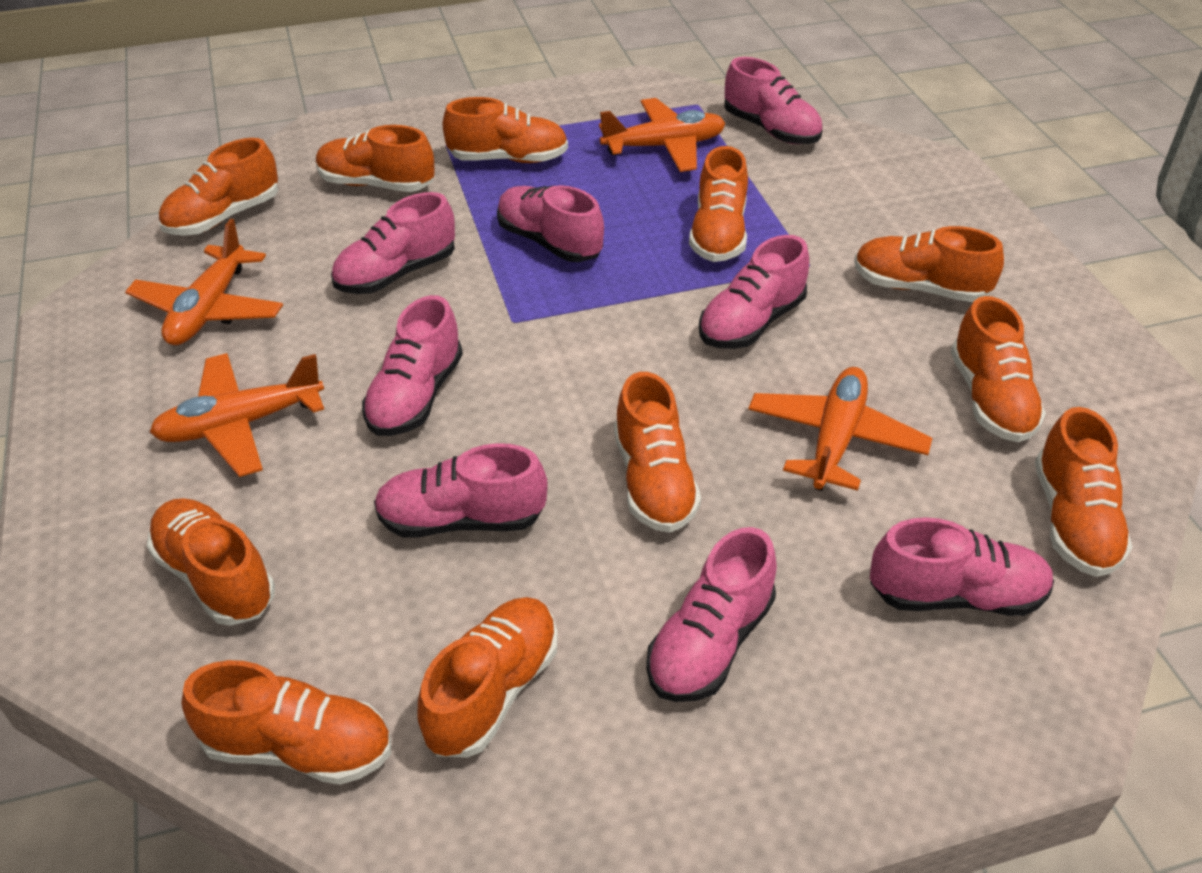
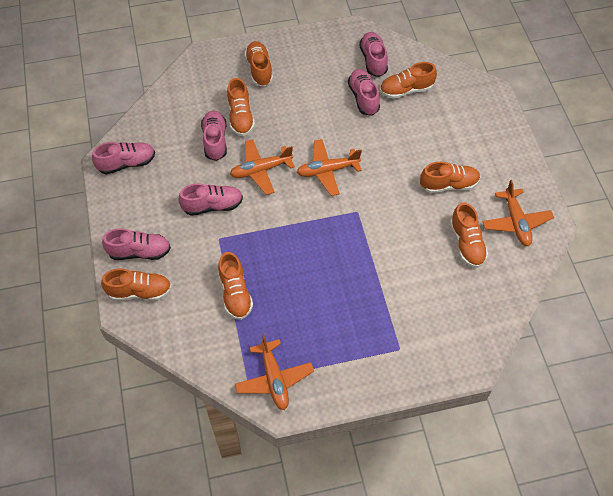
orange shoe: [147,498,275,626] [158,138,278,236] [182,660,391,785] [316,125,435,192] [417,597,558,758] [443,97,568,163] [614,372,701,533] [689,146,748,262] [854,226,1004,302] [951,296,1046,442] [1035,407,1133,577] = 11 -> [101,269,172,301] [218,252,253,320] [227,78,255,136] [244,41,273,87] [380,62,437,99] [420,162,481,193] [450,203,488,268] = 7
pink shoe: [331,192,455,294] [362,295,463,436] [374,443,548,537] [497,185,604,262] [646,527,777,702] [699,235,809,349] [724,57,822,144] [870,517,1054,616] = 8 -> [92,142,155,175] [102,228,171,260] [178,183,243,216] [201,111,227,161] [348,69,380,116] [359,32,388,77] = 6

